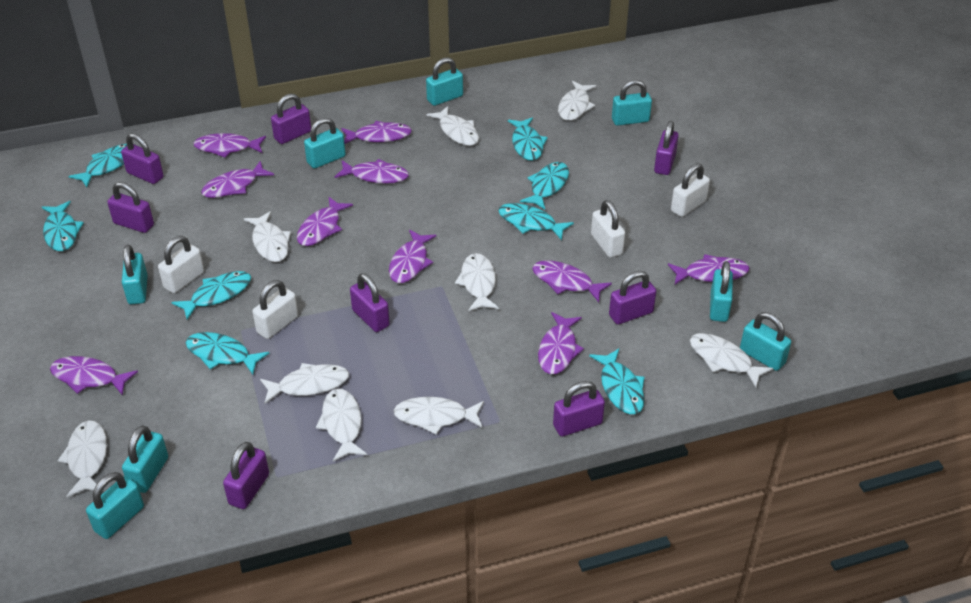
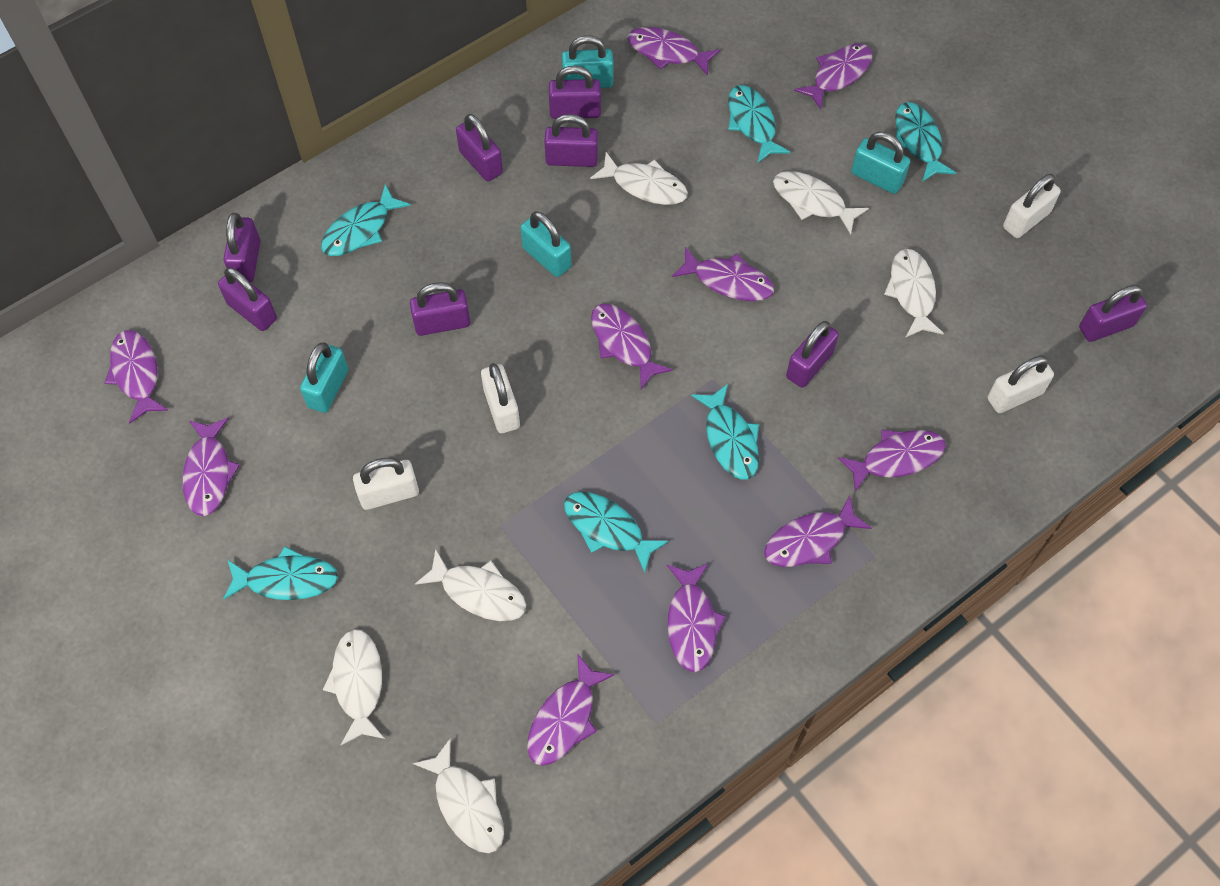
turquoise fish: [42,201,84,251] [68,144,127,187] [171,271,251,320] [186,332,269,374] [498,203,574,240] [508,117,548,161] [520,162,569,210] [589,348,645,414] = 8 -> [223,546,338,600] [321,184,411,256] [564,491,669,573] [691,384,759,480] [728,85,790,163] [895,102,956,182] = 6
turquoise padlock: [86,472,144,539] [122,245,148,305] [122,425,168,493] [304,118,346,169] [426,57,463,106] [612,80,652,126] [710,261,733,322] [740,312,791,371] = 8 -> [300,343,348,413] [520,211,572,277] [562,35,613,88] [851,132,910,194] = 4
white fish: [58,420,107,497] [244,211,291,262] [260,363,349,404] [316,389,367,462] [393,397,484,435] [427,106,479,146] [455,253,499,311] [558,81,596,121] [690,333,773,387] = 9 -> [323,629,385,745] [413,738,504,853] [415,549,526,621] [590,152,688,205] [773,171,869,235] [884,249,944,338] = 6

